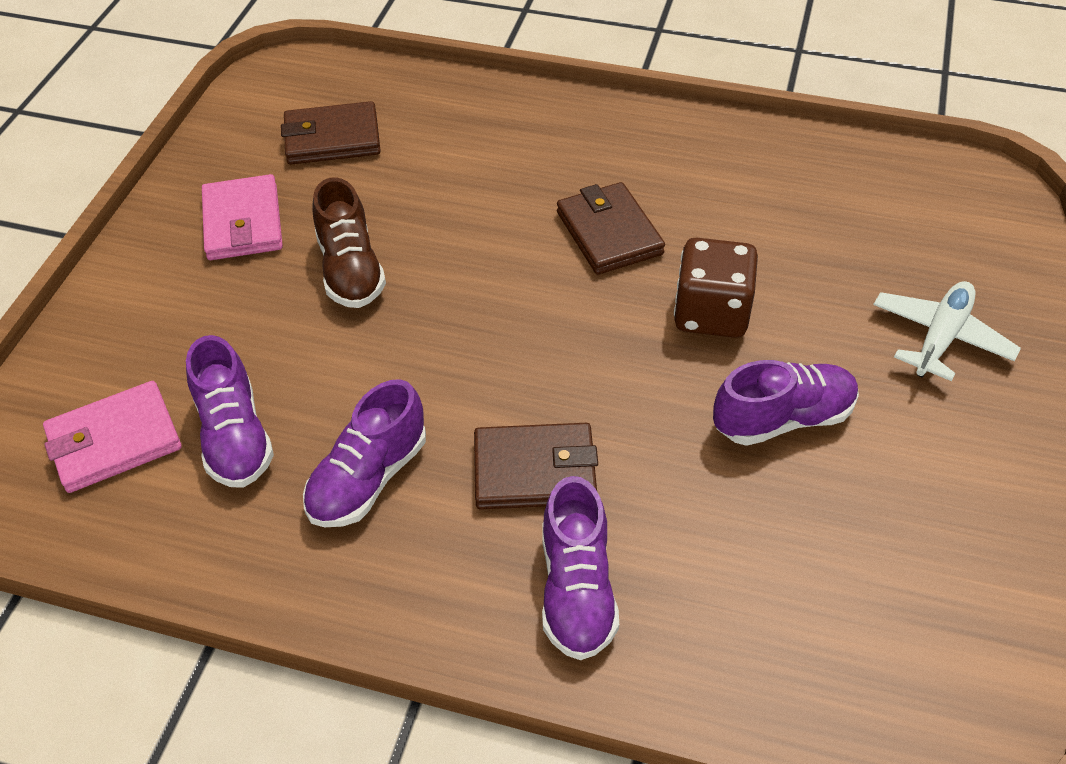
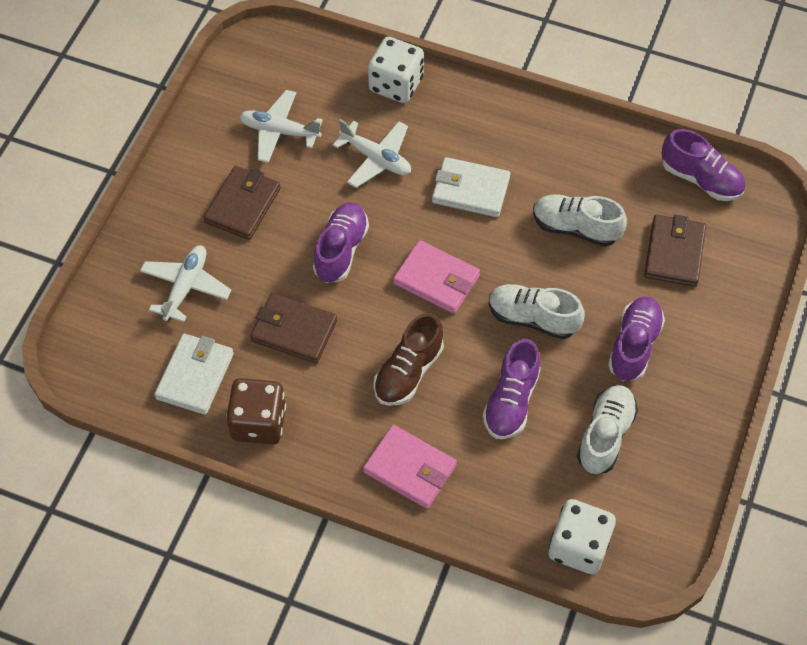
white dice: none = 0 -> [368,37,424,103] [549,499,616,574] = 2
white plane: [873,281,1021,381] = 1 -> [140,246,232,322] [239,90,323,163] [333,119,411,188] = 3
white shoe: none = 0 -> [489,284,585,339] [533,195,627,247] [577,385,638,474] = 3
white wallet: none = 0 -> [154,334,234,415] [432,157,510,217] = 2

